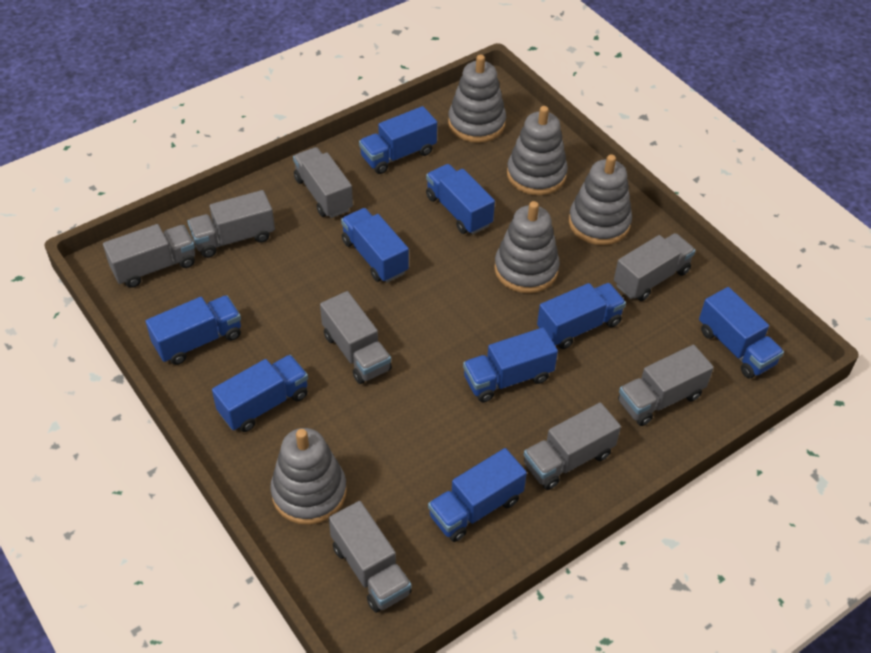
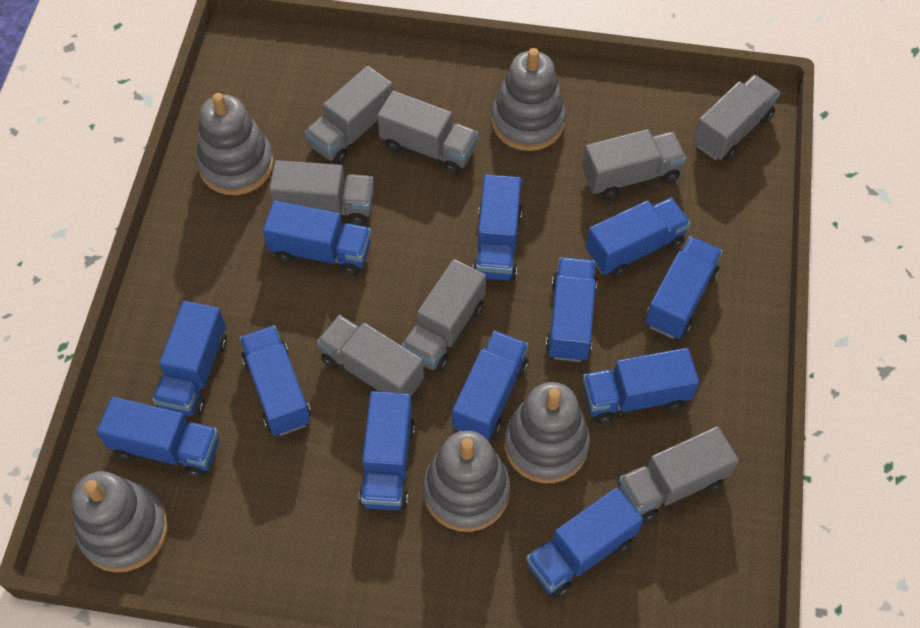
blue truck: [145,295,241,365] [212,355,308,432] [341,208,409,282] [359,106,437,174] [426,164,495,234] [428,448,527,542] [463,327,558,402] [537,283,626,349] [699,287,784,379] = 9 -> [97,397,219,477] [152,301,227,417] [239,325,311,436] [263,201,371,276] [359,391,415,510] [452,331,528,441] [473,174,522,281] [526,487,643,598] [546,257,597,362] [583,348,699,424] [586,198,691,277] [645,236,723,339] = 12

